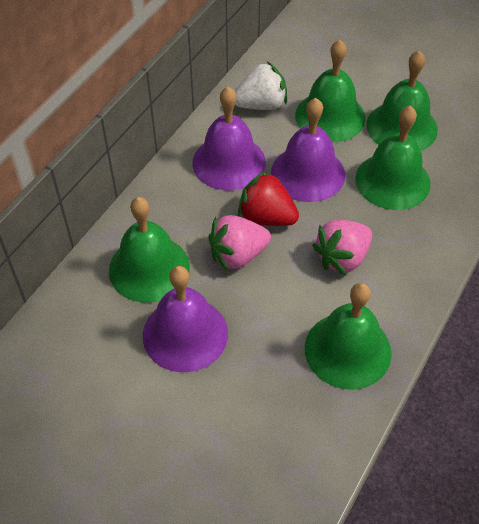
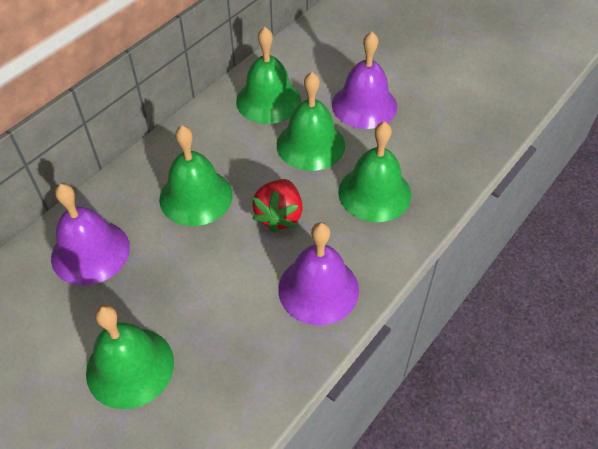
pink strawberry: [208,215,271,271] [312,220,372,275] = 2 -> none = 0
white strawberry: [235,61,287,110] = 1 -> none = 0

